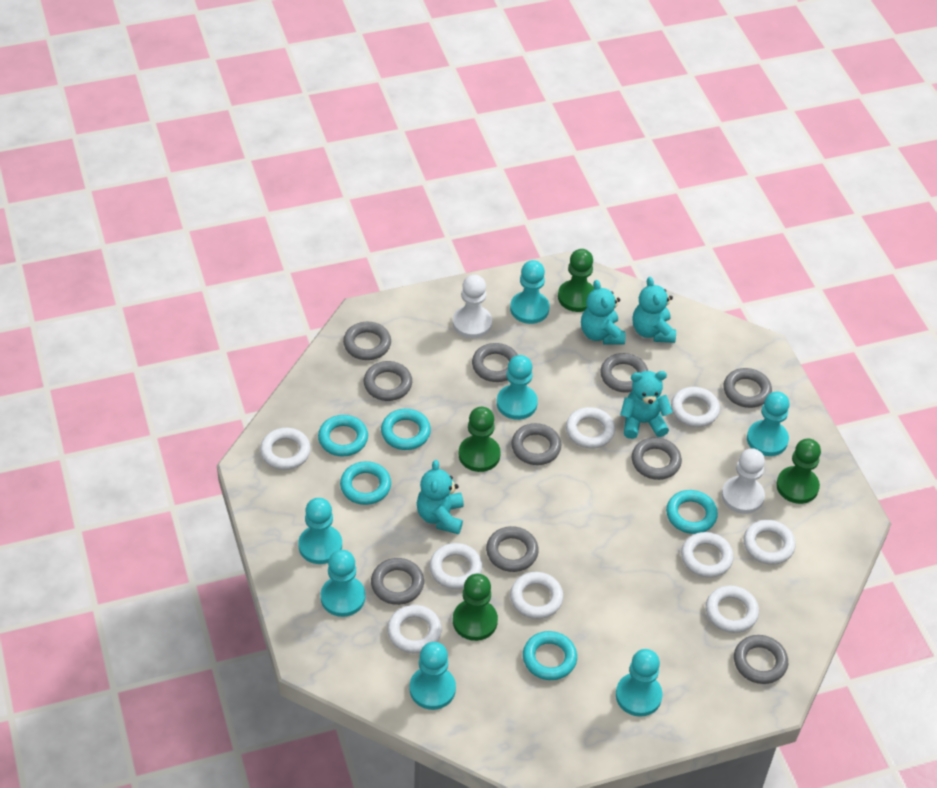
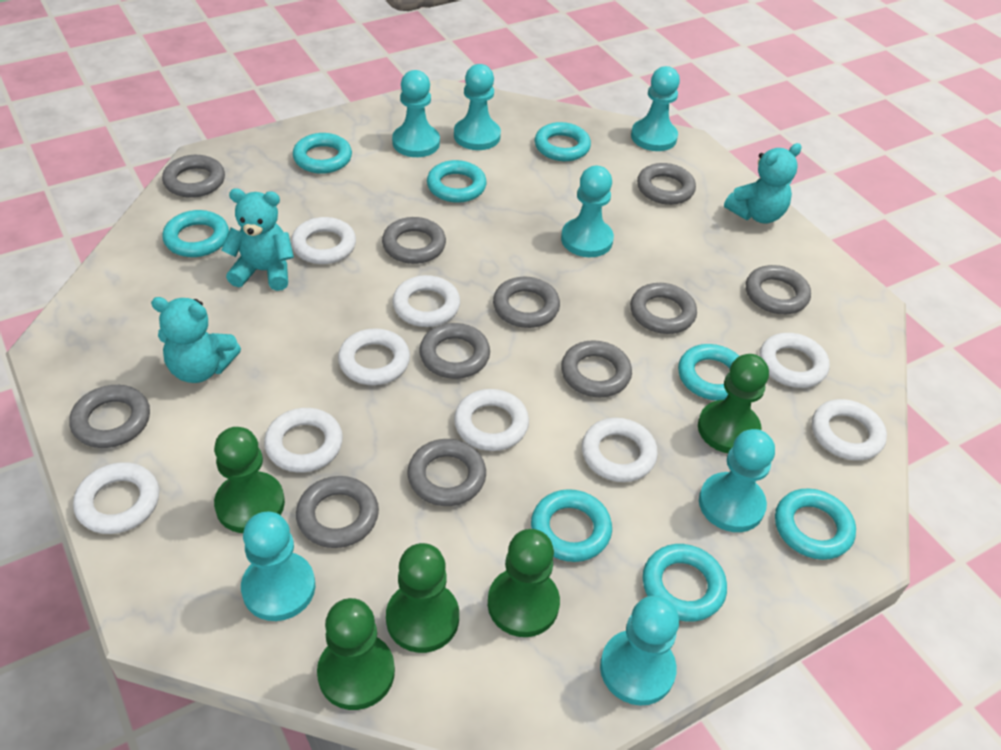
green pawn: [453,574,498,641] [459,407,501,472] [558,249,594,312] [776,439,821,504] = 4 -> [214,427,285,533] [317,598,395,710] [386,543,459,653] [488,529,560,637] [698,354,769,453] = 5
grey ring: [343,322,391,360] [364,361,412,401] [371,558,424,605] [472,343,518,382] [486,526,539,572] [511,423,561,465] [600,353,648,393] [632,437,682,480] [723,368,772,408] [734,635,788,684] = 10 -> [69,385,150,448] [162,155,225,198] [296,476,379,548] [382,217,446,264] [407,439,486,506] [419,323,490,379] [493,277,560,328] [561,340,632,397] [630,283,697,334] [637,163,696,205] [746,265,811,314] = 11
turquoise ring: [318,415,368,457] [340,461,391,505] [381,409,431,450] [523,631,577,680] [666,490,718,534] = 5 -> [162,210,229,257] [293,133,352,174] [427,160,487,203] [531,489,612,562] [535,122,591,161] [643,544,727,622] [678,344,739,401] [775,488,856,560] = 8
turquoise teddy bear: [417,460,464,534] [581,280,625,345] [620,371,673,439] [632,277,676,343] = 4 -> [151,297,241,383] [221,188,294,291] [724,143,802,223] = 3
white pawn: [453,275,492,338] [722,448,765,514] = 2 -> none = 0

